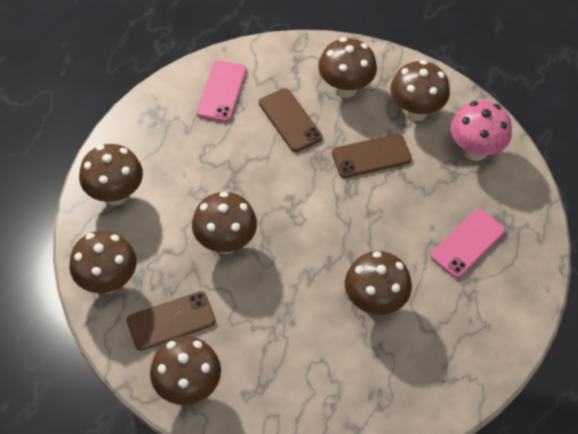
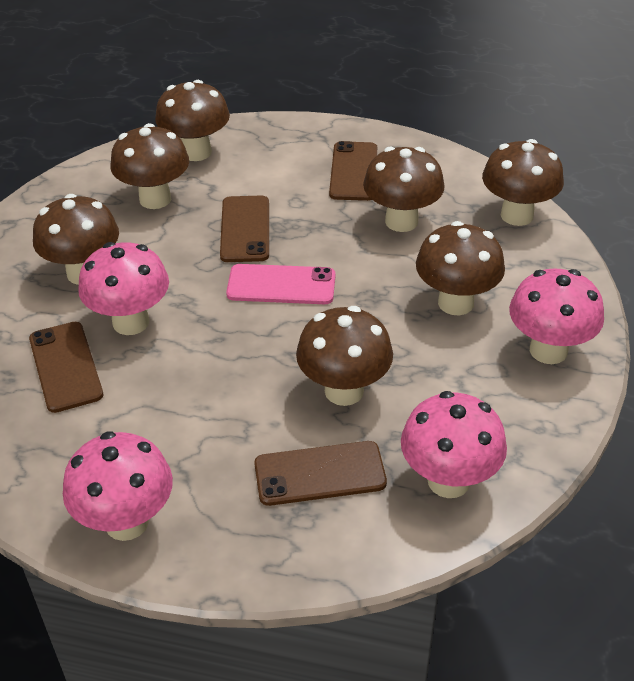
brown phone: [127,291,216,350] [259,88,322,152] [332,134,412,178] = 3 -> [29,322,103,413] [220,195,269,262] [254,441,387,506] [329,141,377,201] = 4
pink mushroom: [451,100,512,161] = 1 -> [63,431,173,541] [78,242,169,335] [401,391,507,498] [509,269,604,364] = 4
pink phone: [197,60,247,122] [431,209,506,278] = 2 -> [226,264,335,304] = 1

